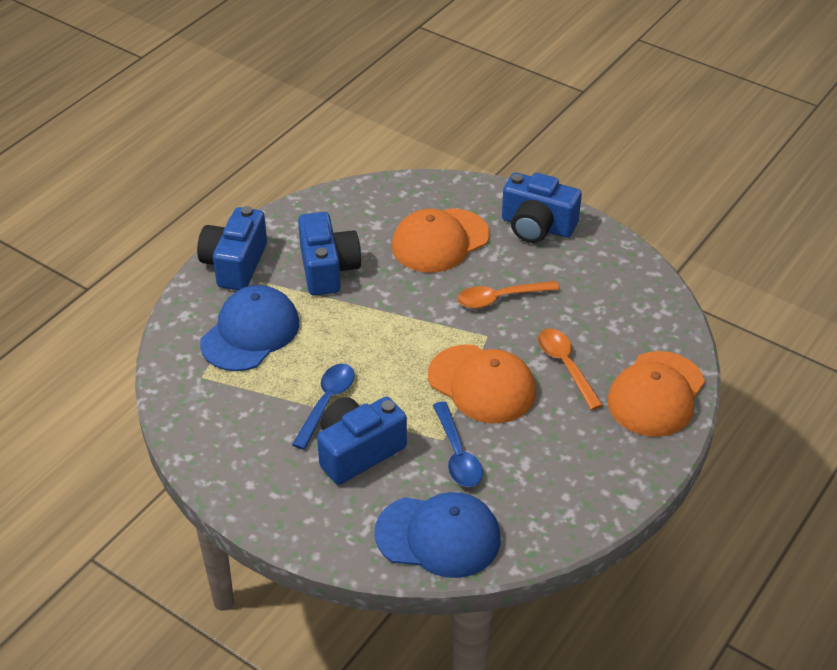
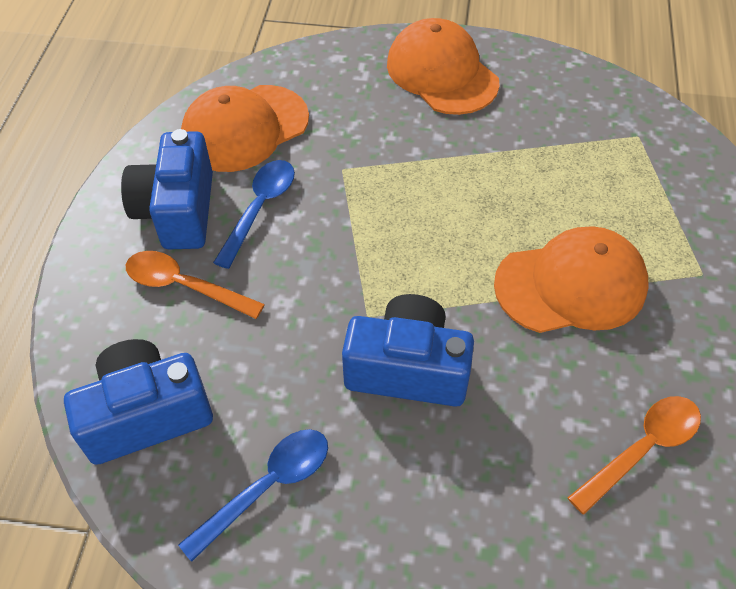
blue camera: [197,206,267,290] [298,212,361,296] [317,397,407,485] [502,172,582,243] = 4 -> [64,339,213,465] [121,129,213,250] [342,294,474,407] = 3
blue cap: [200,285,299,371] [374,492,501,578] = 2 -> none = 0

